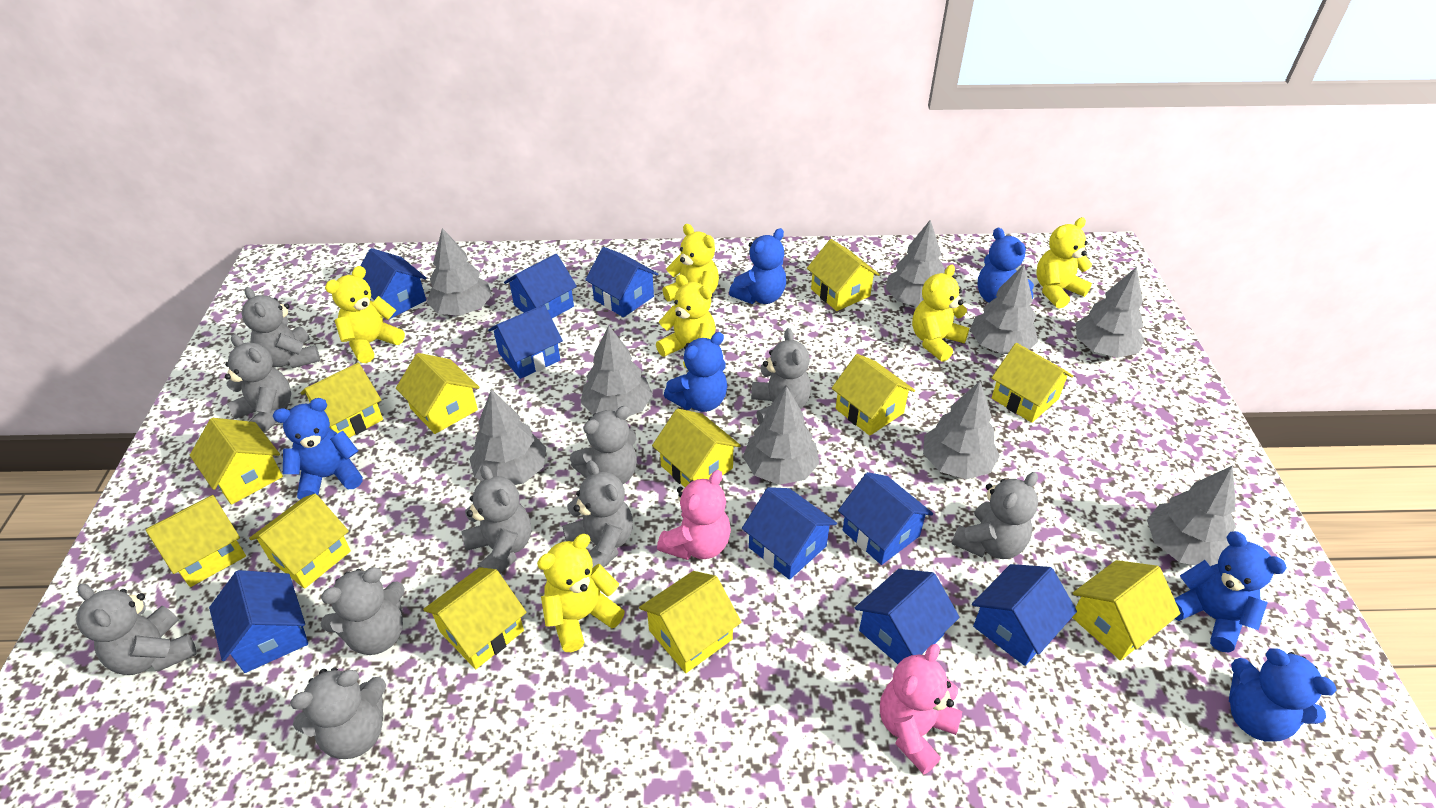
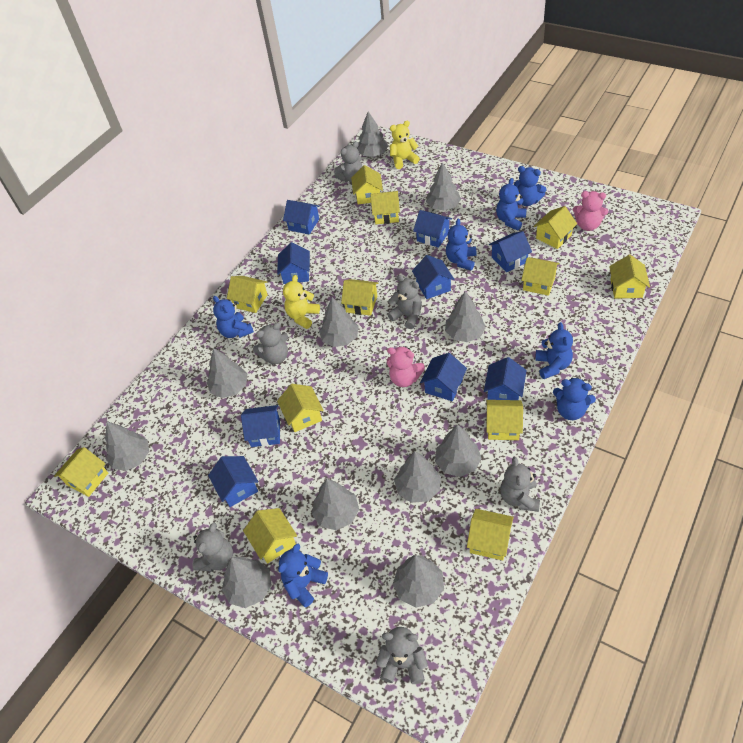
blue teddy bear: [273,398,363,500] [664,332,727,412] [729,228,786,304] [978,228,1034,303] [1174,531,1287,652] [1229,648,1337,742] = 6 -> [213,296,254,338] [278,544,328,607] [446,218,477,270] [496,178,526,230] [514,166,546,206] [535,322,573,379] [553,377,596,420] = 7
grey teddy bear: [76,584,197,675] [225,334,291,433] [241,287,320,368] [290,668,386,759] [321,567,405,655] [461,465,531,573] [562,460,633,568] [570,406,637,484] [751,328,811,424] [952,472,1038,559] = 10 -> [192,523,233,572] [253,323,288,364] [334,141,363,182] [376,627,428,684] [387,275,422,329] [500,457,540,512] = 6
grey tree: [427,228,492,316] [469,389,546,485] [581,325,653,417] [743,386,820,485] [886,220,945,307] [923,381,1000,479] [970,264,1038,354] [1076,267,1145,358] [1147,466,1236,566] = 9 -> [105,421,149,471] [207,348,247,398] [222,557,271,608] [312,479,359,530] [319,297,359,347] [357,111,388,157] [393,555,444,608] [394,451,441,503] [426,162,461,210] [435,424,481,477] [445,291,486,342] = 11
yellow teddy bear: [325,266,405,363] [537,534,625,652] [656,274,716,370] [663,224,719,302] [912,265,970,362] [1037,217,1092,309] = 6 -> [283,275,320,329] [390,121,420,169] = 2

